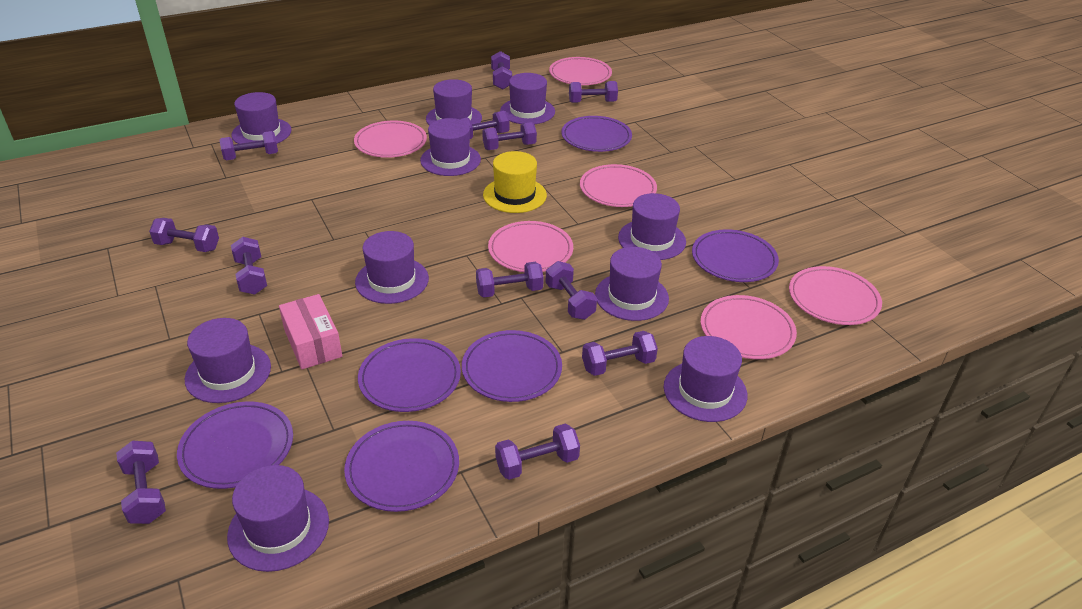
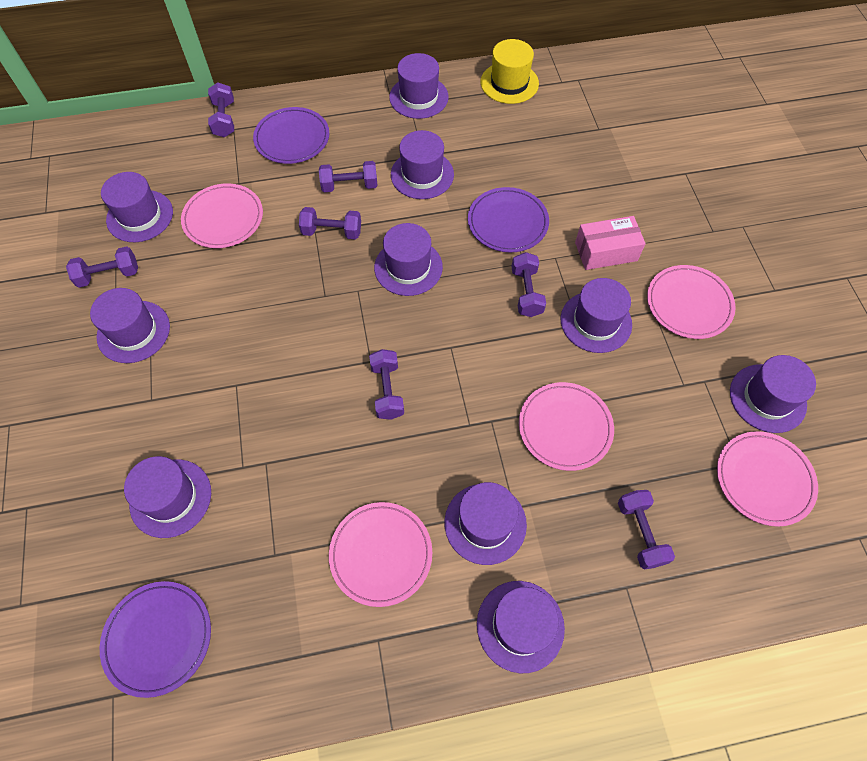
pink plate: [354,120,427,158] [488,221,573,272] [549,57,612,85] [580,164,657,207] [701,295,797,359] [789,266,882,325] = 6 -> [181,183,263,248] [329,502,432,607] [519,382,614,471] [647,265,736,339] [717,431,818,527] = 5
purple dumbbell: [116,441,166,524] [149,218,219,252] [220,131,278,160] [231,237,267,295] [460,111,510,139] [476,262,544,298] [482,122,537,150] [491,51,512,89] [495,424,580,480] [546,261,597,320] [569,81,618,103] [582,331,658,376] = 12 -> [66,246,138,288] [208,82,234,137] [299,207,361,240] [319,161,378,192] [369,349,404,420] [512,252,546,317] [618,490,675,570] = 7
purple plate: [177,401,293,489] [344,421,459,512] [358,338,461,412] [462,330,562,402] [561,116,632,152] [692,229,779,282] = 6 -> [100,581,211,698] [253,107,329,164] [468,187,549,252] = 3

